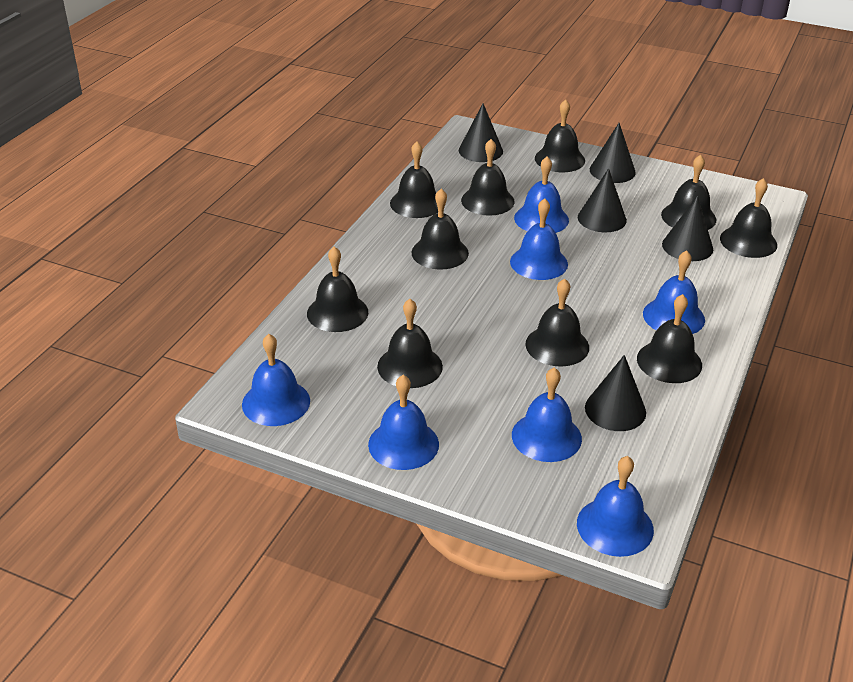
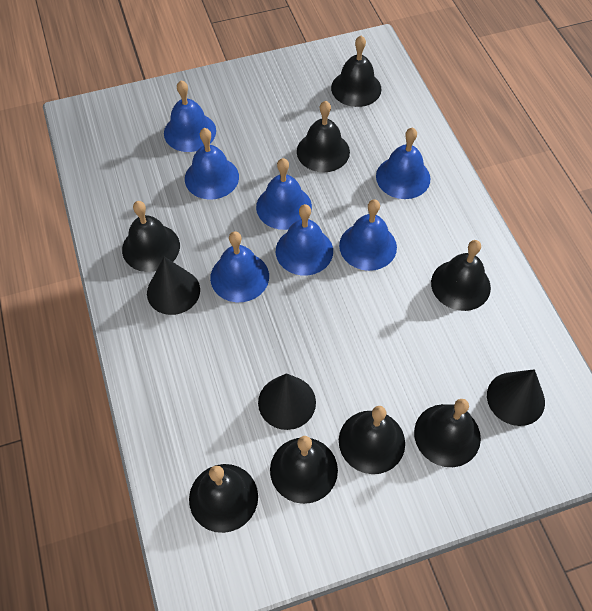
black bell: [307,247,368,332] [377,299,443,388] [390,142,438,218] [412,189,469,270] [461,139,515,216] [526,278,589,367] [535,99,585,172] [637,294,702,383] [661,155,716,230] [720,178,777,258] = 10 -> [122,201,180,272] [189,464,258,533] [270,436,338,504] [297,101,350,172] [331,35,381,107] [339,406,405,474] [414,399,481,467] [431,240,491,311] = 8
black cone: [459,104,503,162] [578,168,627,232] [585,355,646,431] [590,123,636,183] [662,196,713,261] = 5 -> [147,257,200,315] [258,373,316,430] [487,369,545,426] = 3

